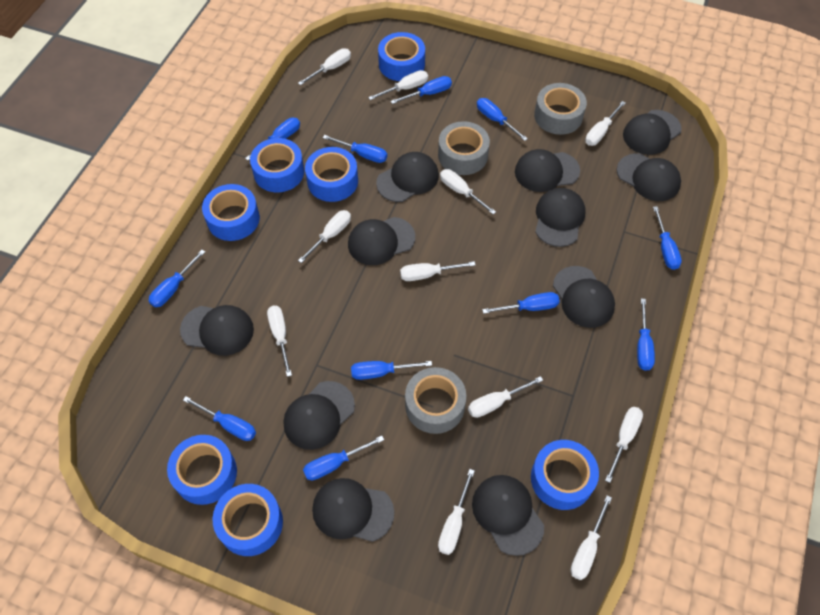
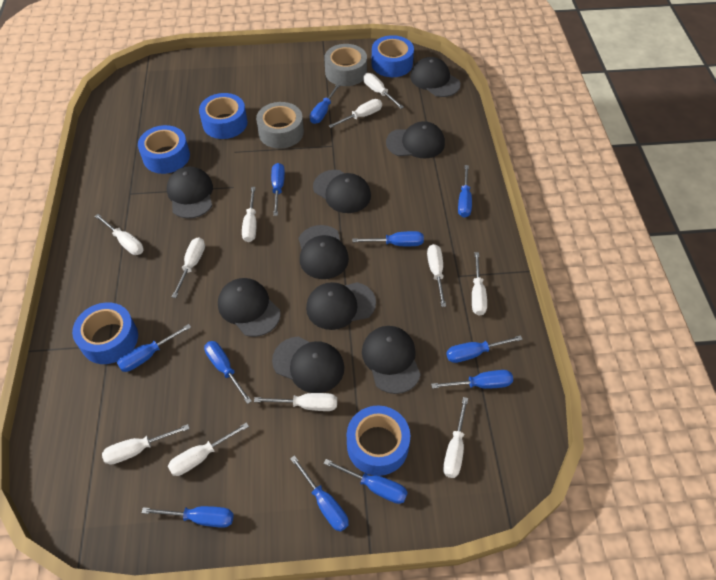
black cap: [180,305,254,356] [284,381,355,450] [312,478,394,542] [348,217,415,265] [376,152,439,202] [472,475,544,556] [515,149,580,192] [535,188,585,247] [553,266,615,328] [617,153,681,201] [623,110,682,155] = 11 -> [167,167,213,219] [218,278,280,337] [272,337,344,393] [299,225,349,279] [306,282,376,330] [313,170,371,213] [362,326,421,394] [386,121,445,159] [410,57,461,97] = 9
blue tape: [167,435,237,505] [202,184,260,241] [212,484,283,556] [250,138,304,192] [305,147,358,202] [378,32,425,81] [531,440,599,510] = 7 -> [72,302,138,364] [138,125,190,174] [199,93,248,139] [347,406,410,476] [372,35,414,77] = 5
grey tape: [405,367,466,434] [438,121,490,175] [534,83,587,135] = 3 -> [256,102,304,149] [324,44,367,86] = 2

